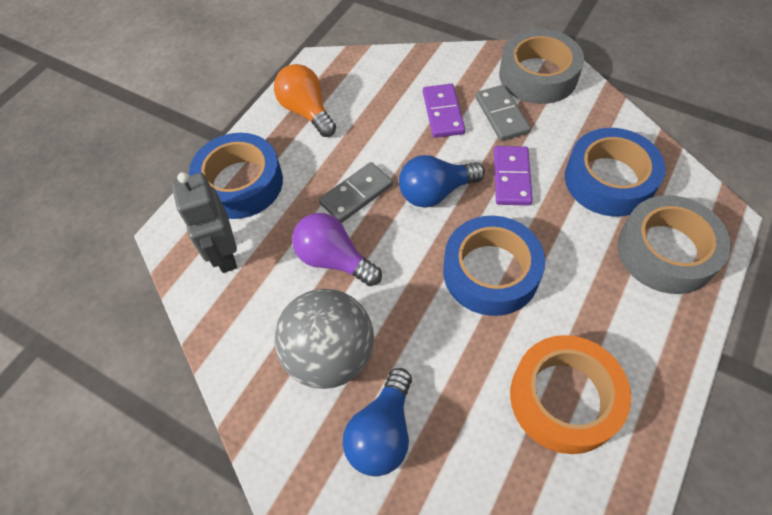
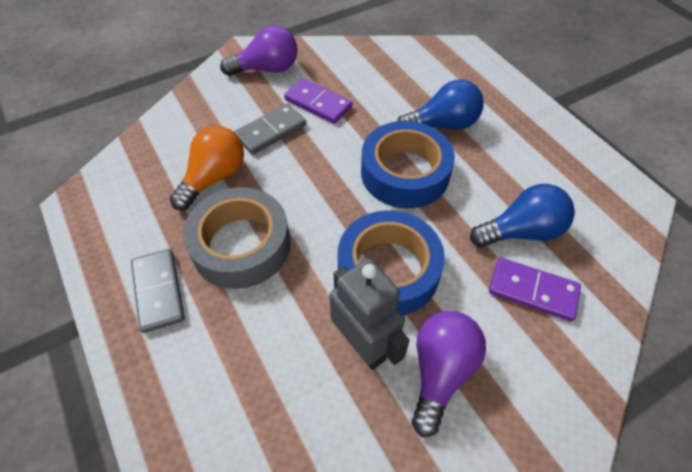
blue tape: [189,133,283,219] [443,216,545,316] [565,128,665,216] = 3 -> [338,210,445,316] [361,121,455,208] = 2
grey ball: [274,289,374,389] = 1 -> none = 0
grey tape: [499,29,584,104] [618,195,731,294] = 2 -> [183,187,290,289] = 1
orange tape: [510,335,631,454] = 1 -> none = 0
purple light bulb: [292,213,382,286] = 1 -> [220,26,297,76] [411,311,486,437] = 2

